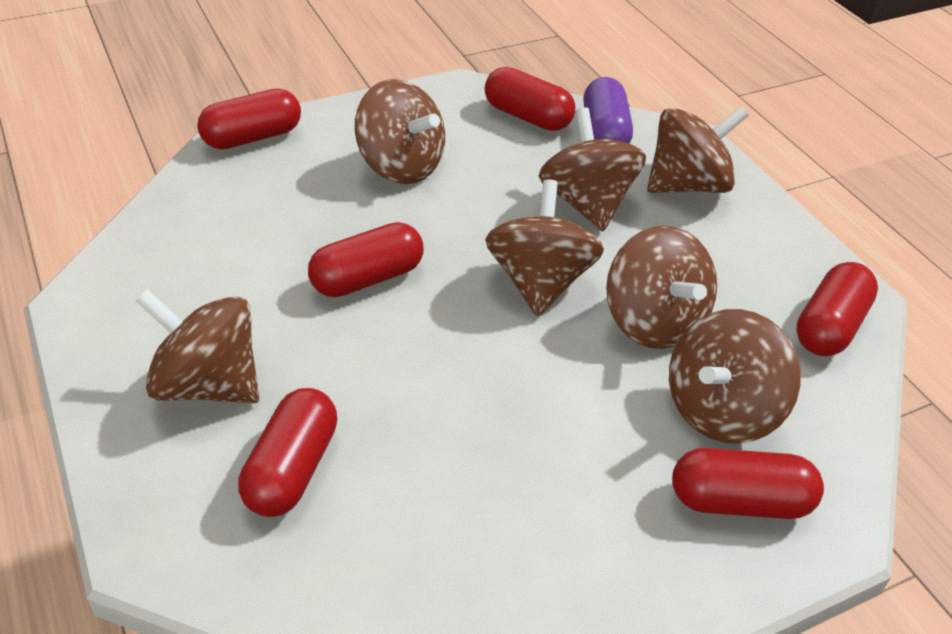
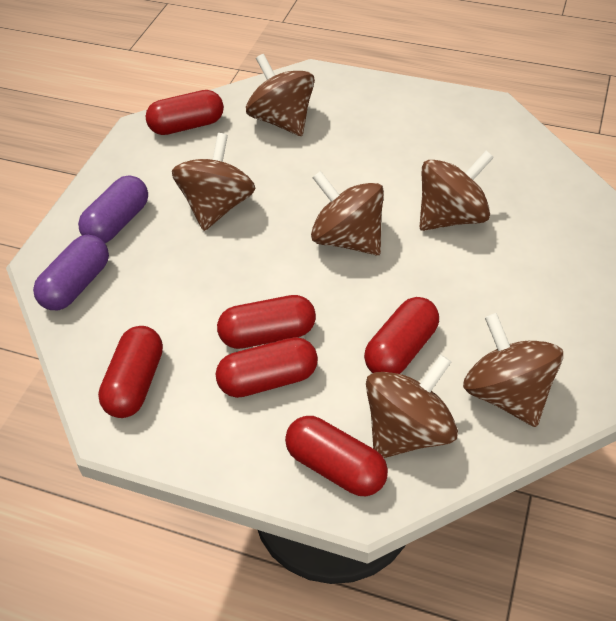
brown spinning top: [136,289,259,403] [355,79,445,184] [485,179,604,317] [539,107,646,231] [606,225,717,349] [647,106,749,193] [669,309,801,444] = 7 -> [172,133,256,231] [246,54,315,136] [311,171,384,255] [366,355,458,458] [419,151,494,231] [463,313,563,427] = 6
purple capsule: [583,77,633,143] = 1 -> [33,235,109,310] [78,175,148,243] = 2

